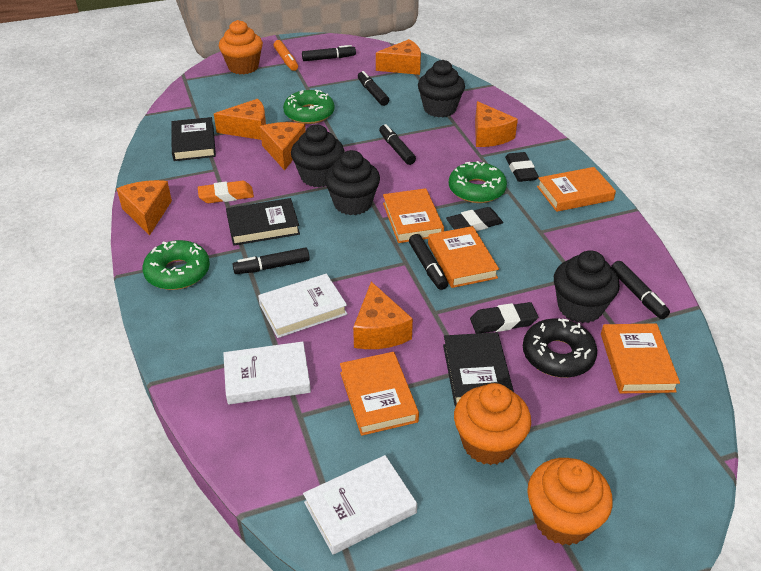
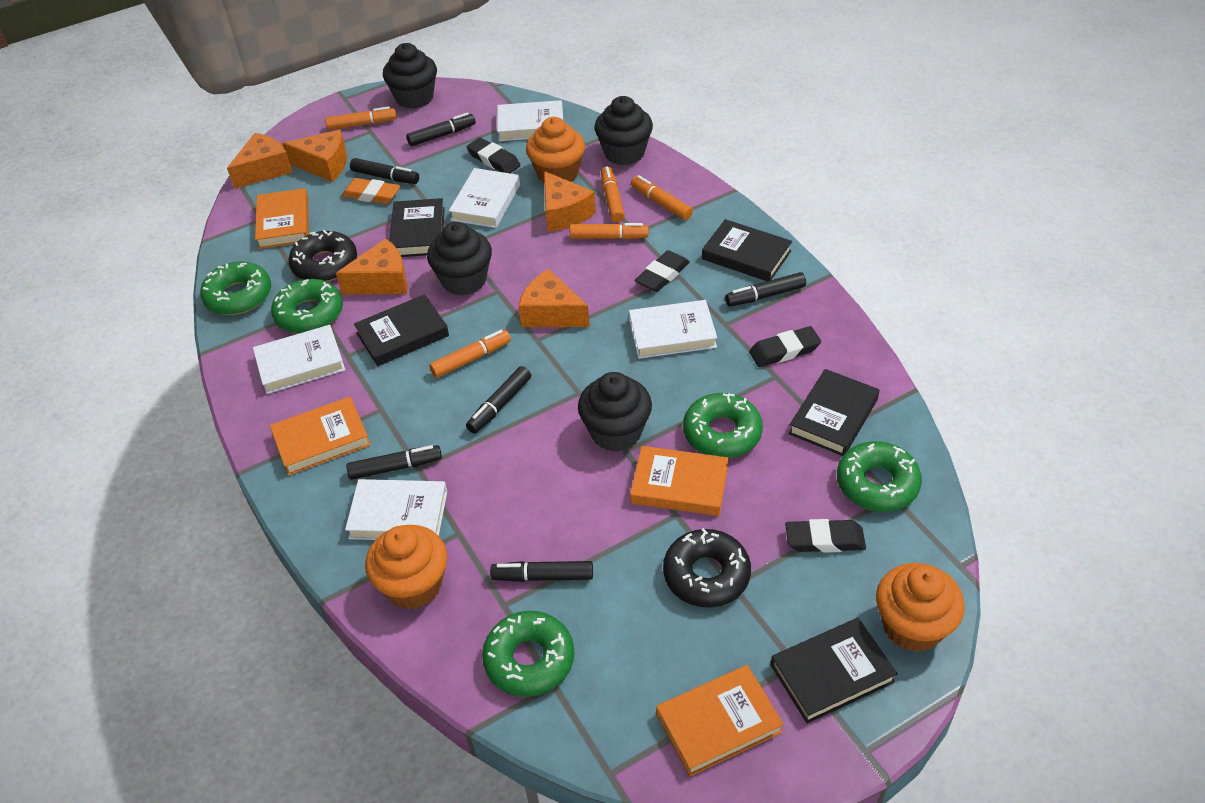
black book: [172,117,216,161] [226,198,300,246] [443,332,514,406] = 3 -> [354,294,449,366] [389,198,445,257] [702,219,792,281] [771,618,898,724] [789,369,880,456] = 5
black donut: [523,318,597,378] = 1 -> [288,230,357,282] [663,528,751,608] = 2
black eraser: [446,207,503,231] [470,302,538,334] [505,152,539,182] = 3 -> [467,137,521,173] [635,250,690,292] [749,326,821,367] [785,519,866,553] = 4
green donut: [143,240,210,290] [283,90,334,124] [449,161,507,203] = 3 -> [200,261,271,315] [271,279,343,334] [482,611,574,697] [683,393,763,458] [837,441,922,512] = 5
orange book: [340,352,419,436] [383,188,444,243] [428,226,499,288] [537,167,616,212] [601,323,680,394] = 5 -> [255,188,309,249] [270,397,370,476] [630,446,729,516] [656,665,784,776] = 4
orange cheese: [117,180,172,236] [214,99,266,140] [260,122,306,171] [353,282,413,349] [376,39,421,75] [475,101,518,147] = 6 -> [227,133,293,189] [282,130,347,182] [336,238,408,294] [519,269,590,327] [544,171,596,232] = 5
orange marker: [273,40,298,71] = 1 -> [325,106,397,130] [429,330,511,378] [570,223,649,239] [601,166,625,223] [631,175,693,220] = 5
white book: [223,341,311,405] [258,274,347,338] [303,455,417,554] = 3 -> [253,325,345,394] [345,479,447,540] [449,168,520,228] [497,100,563,141] [629,300,717,359] = 5

